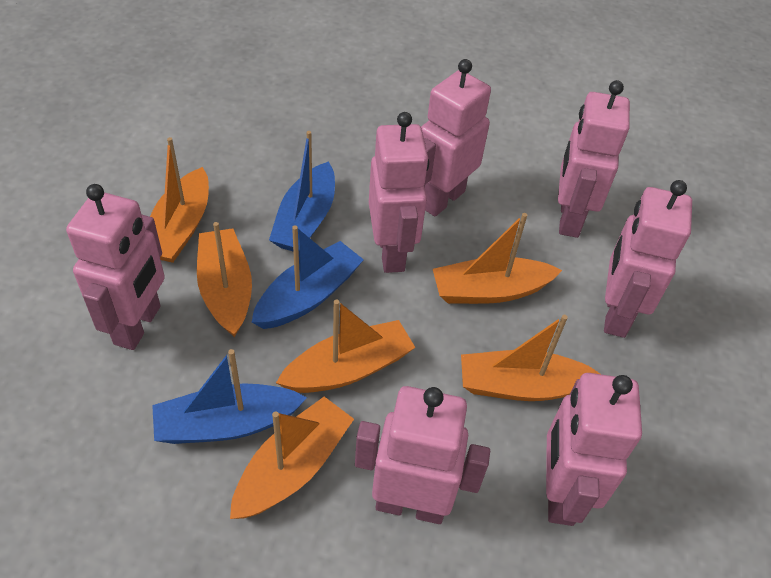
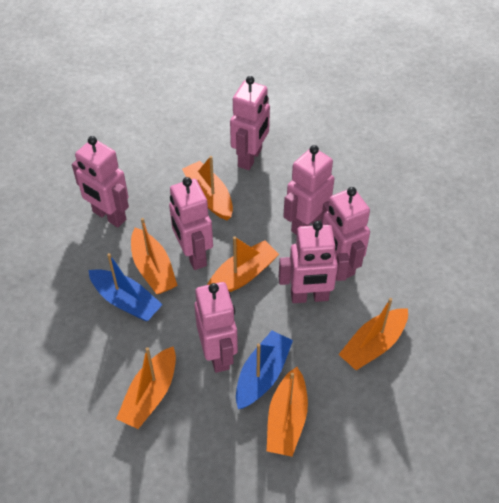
blue boat: [152,349,307,444] [251,226,364,329] [269,131,335,251] = 3 -> [88,253,163,321] [236,331,293,409] = 2

